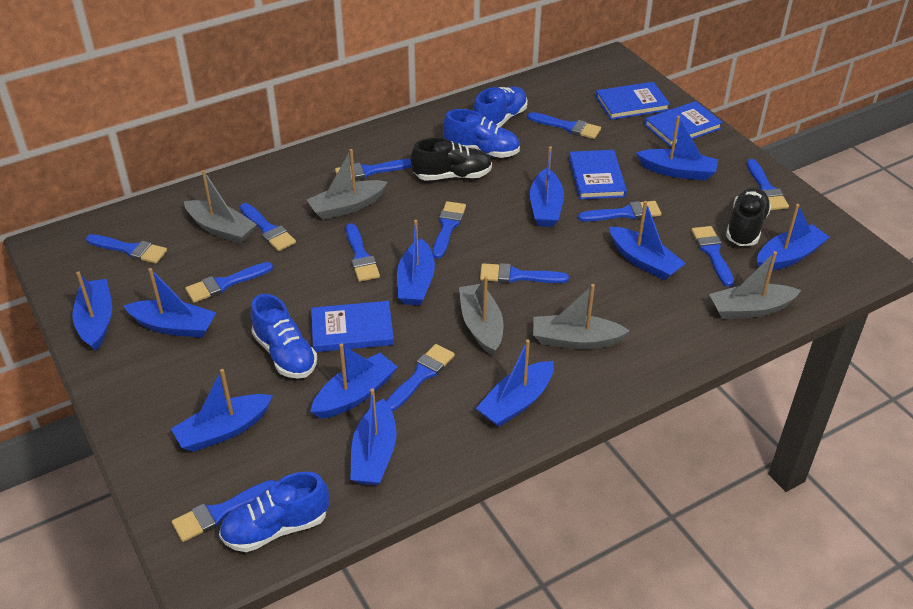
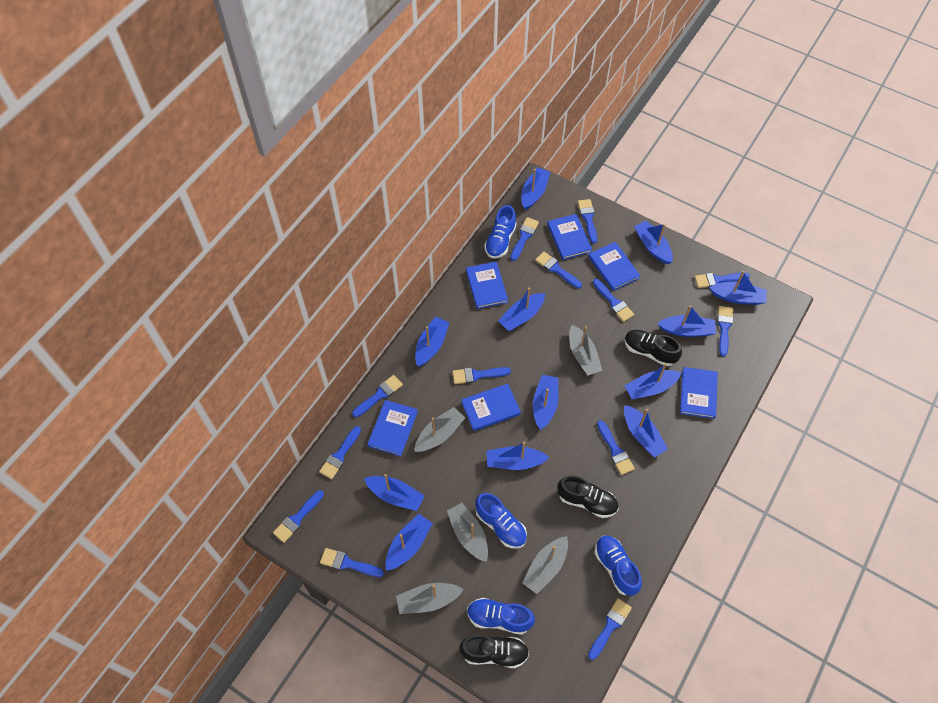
black shoe: [411,138,492,181] [726,187,771,246] = 2 -> [459,635,529,668] [557,476,618,518] [624,330,682,366] = 3
blue boat: [72,271,112,351] [124,268,216,338] [171,369,273,452] [310,343,397,419] [350,388,396,485] [397,220,435,305] [476,340,554,427] [530,146,564,227] [609,201,686,280] [636,116,718,180] [757,204,829,270] = 11 -> [364,474,425,511] [385,514,433,571] [415,317,450,366] [487,442,550,470] [498,288,545,331] [521,167,550,210] [533,375,559,430] [624,405,668,457] [625,363,681,400] [634,221,673,264] [657,305,716,337] [709,271,767,305] = 12
blue book: [311,301,394,352] [569,150,627,199] [596,82,670,120] [644,101,723,147] = 4 -> [368,400,418,456] [461,384,521,431] [466,262,508,309] [547,214,592,260] [588,242,640,291] [680,367,718,419] = 6

